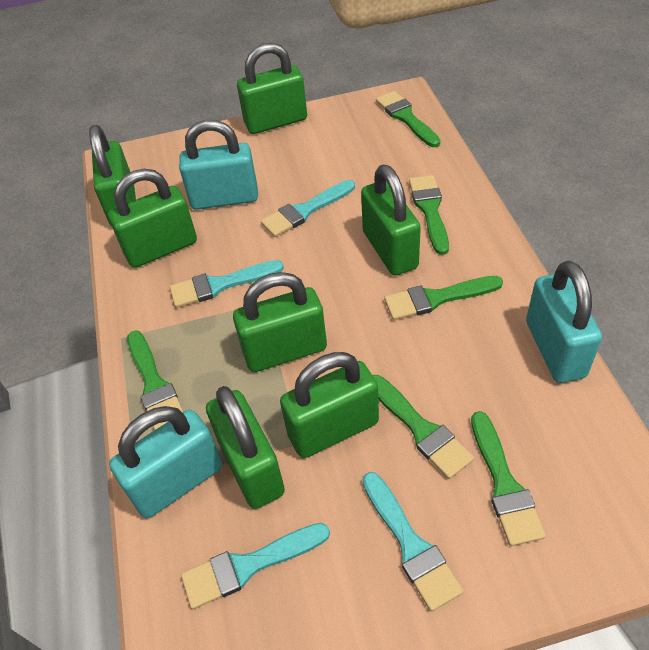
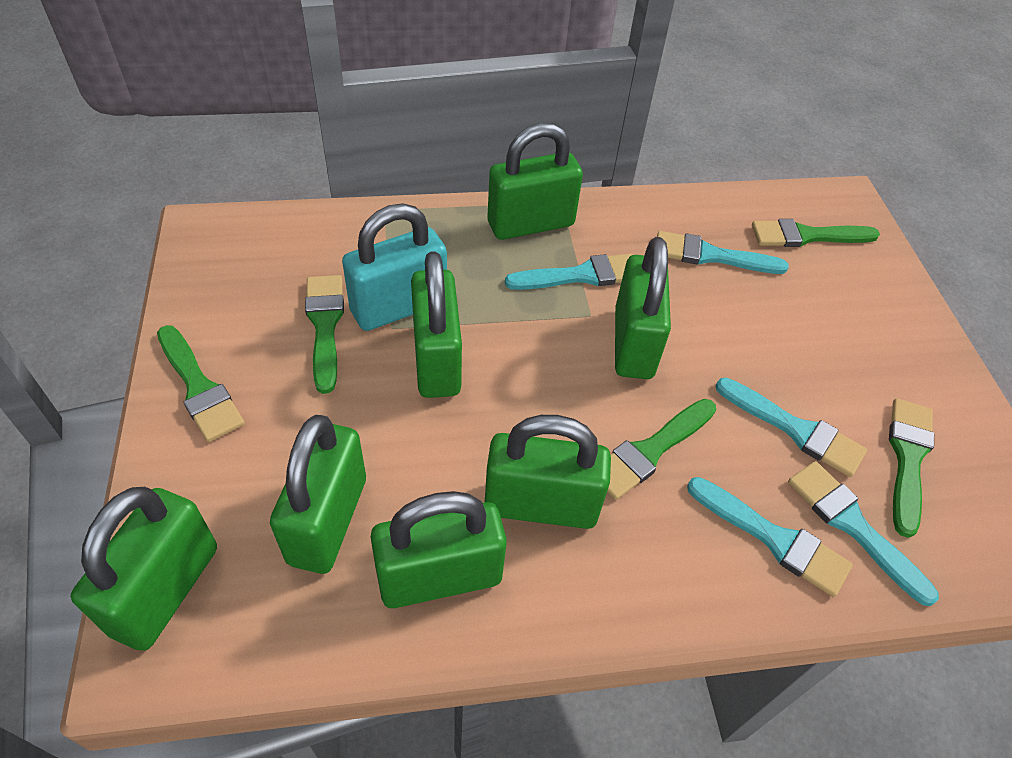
green brush: [127,330,183,430] [373,375,474,479] [376,91,440,147] [384,276,503,320] [409,175,449,255] [471,411,546,546] = 6 -> [157,325,245,442] [305,275,344,394] [607,399,716,500] [752,219,880,247] [889,398,934,538] = 5
turquoise brush: [170,260,284,308] [181,523,330,609] [261,180,355,237] [363,472,463,611] = 4 -> [505,254,633,290] [657,231,789,274] [687,477,853,597] [716,377,867,477] [788,461,939,606] = 5
turquoise padlock: [109,406,222,518] [179,120,258,210] [526,260,602,383] = 3 -> [342,204,447,331] = 1

